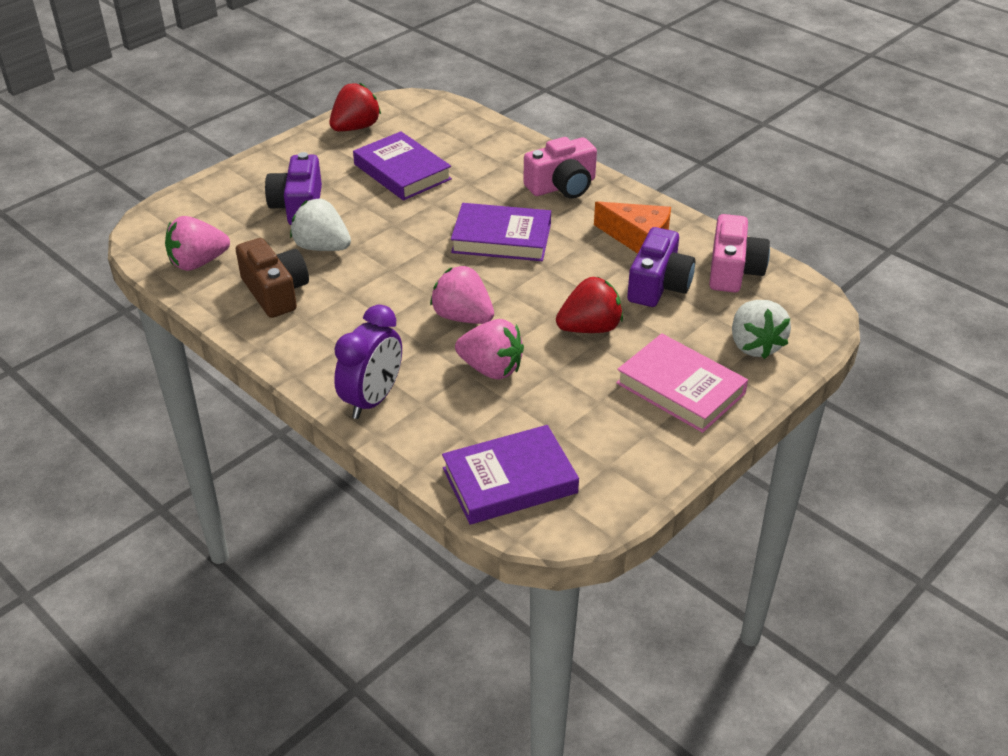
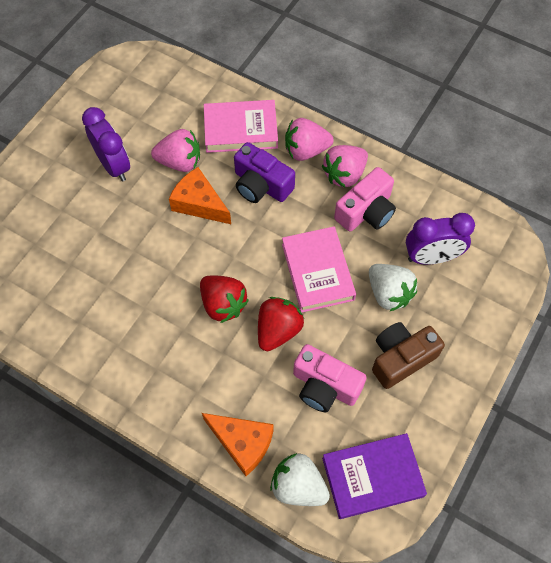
orange cheese: [594,201,671,254] = 1 -> [169,167,231,224] [202,413,274,476] = 2
pink book: [616,333,748,433] = 1 -> [204,100,278,153] [282,226,356,313] = 2
purple book: [353,131,452,201] [442,425,579,525] [451,203,551,261] = 3 -> [322,433,427,519] = 1
purple camera: [265,152,322,225] [627,227,695,307] = 2 -> [234,142,295,203] = 1
purple clock: [334,305,402,419] = 1 -> [82,107,130,181] [406,213,475,265] = 2

